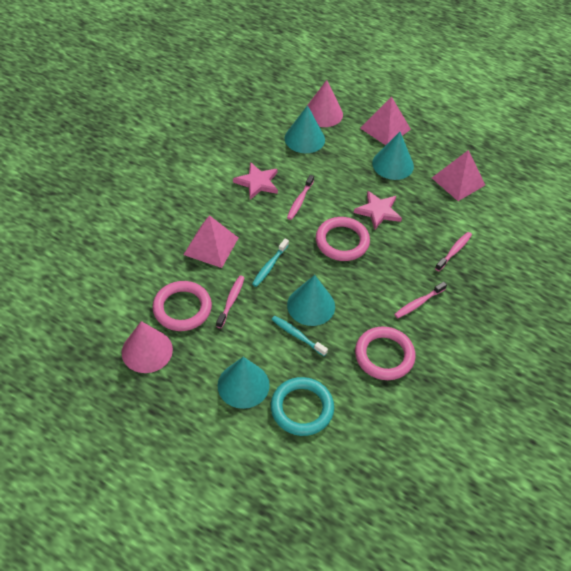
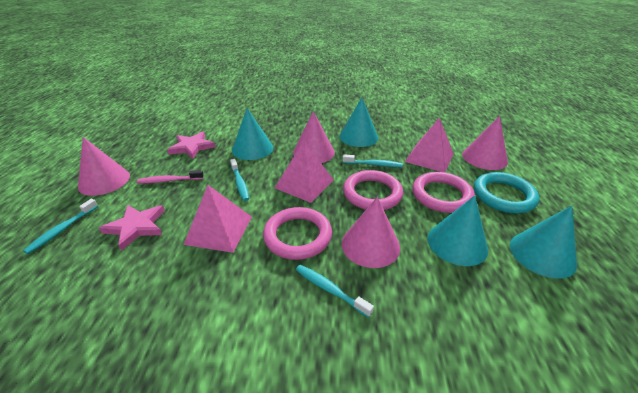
pink cone: [122,321,173,373] [308,80,343,127] = 2 -> [78,137,130,196] [293,111,335,163] [342,197,400,268] [462,116,508,170] = 4
pink toothbrush: [216,276,245,328] [287,175,314,220] [394,282,447,318] [435,232,472,271] = 4 -> [137,170,204,183] = 1
turquoise toothbrush: [252,239,289,287] [272,316,328,356] = 2 -> [23,199,98,254] [230,159,249,201] [296,265,374,318] [343,154,403,167] = 4

